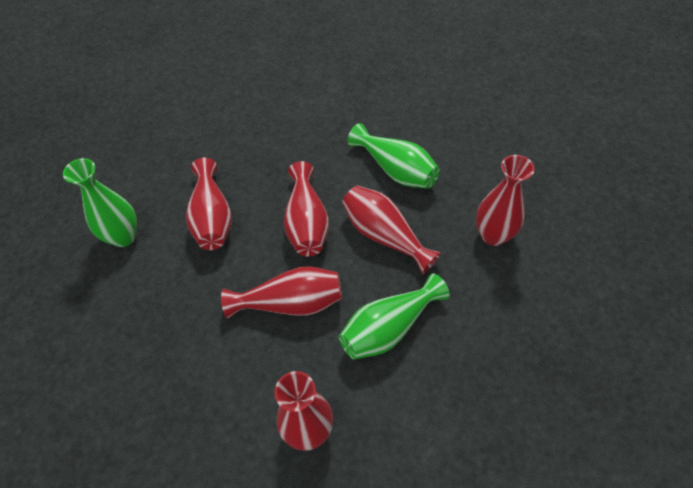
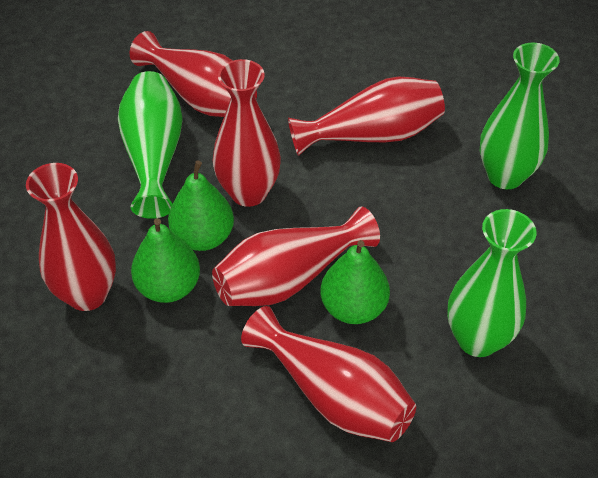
green pear: none = 0 -> [131,218,200,303] [168,160,234,251] [321,240,390,324] = 3

